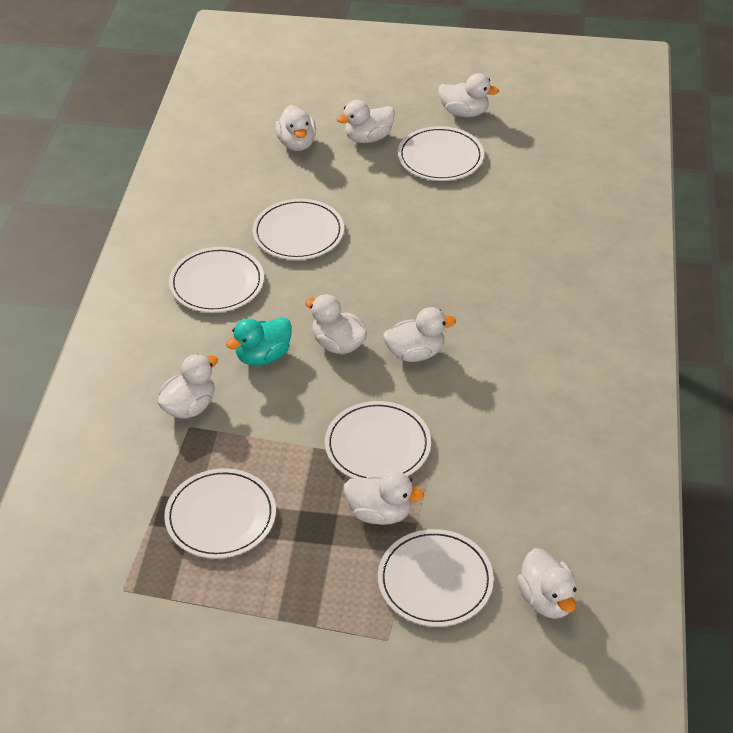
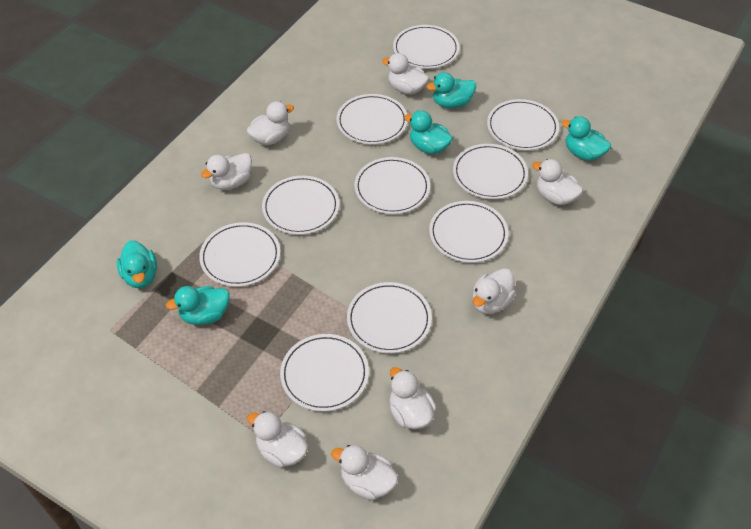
turquoise duck: [226,317,292,366] = 1 -> [117,240,157,288] [166,286,230,325] [404,110,453,154] [426,72,476,108] [561,116,611,161] = 5
white plate: [164,468,276,559] [169,247,264,313] [253,199,344,260] [325,401,431,479] [378,529,494,627] [398,126,484,181] = 6 -> [199,222,280,287] [262,176,339,235] [280,334,369,412] [336,94,408,145] [347,282,432,354] [354,157,430,214] [393,25,459,69] [429,201,508,263] [453,144,528,199] [487,99,559,150] = 10

